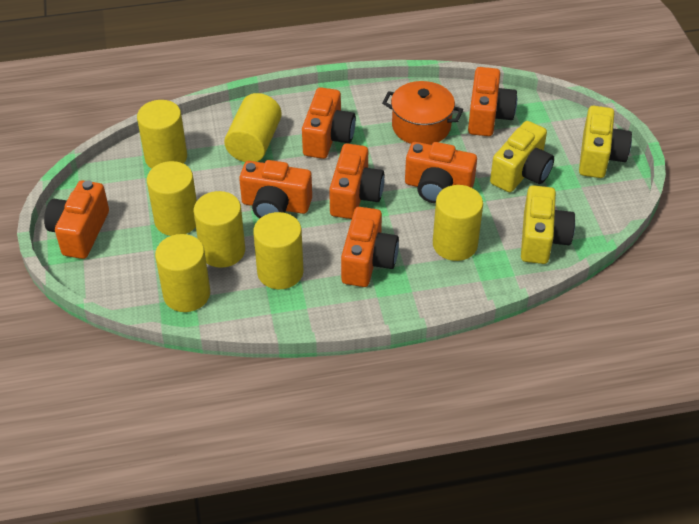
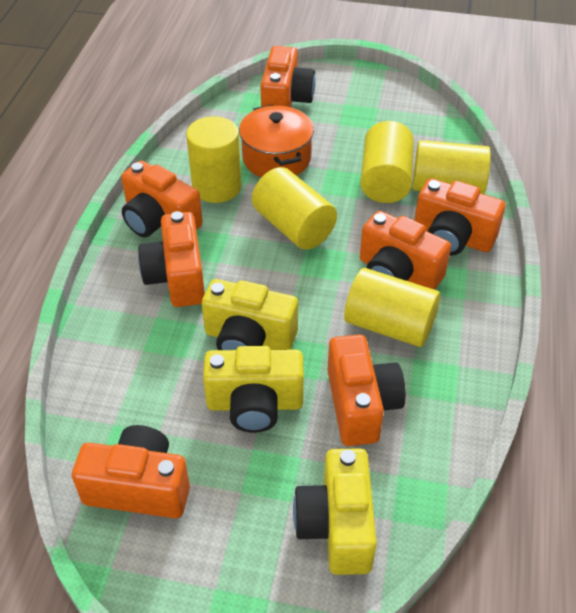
yellow cylinder: [137,100,187,169] [147,161,197,236] [155,234,210,312] [194,191,245,268] [224,93,282,162] [253,212,303,289] [433,185,483,261] = 7 -> [186,116,242,203] [252,167,337,250] [344,268,441,347] [360,121,414,203] [413,140,491,194] = 5

